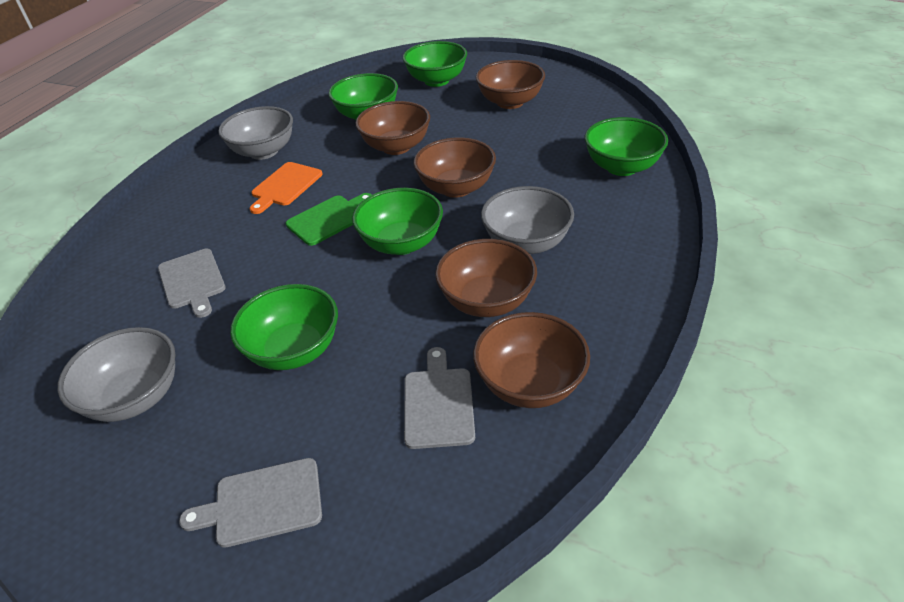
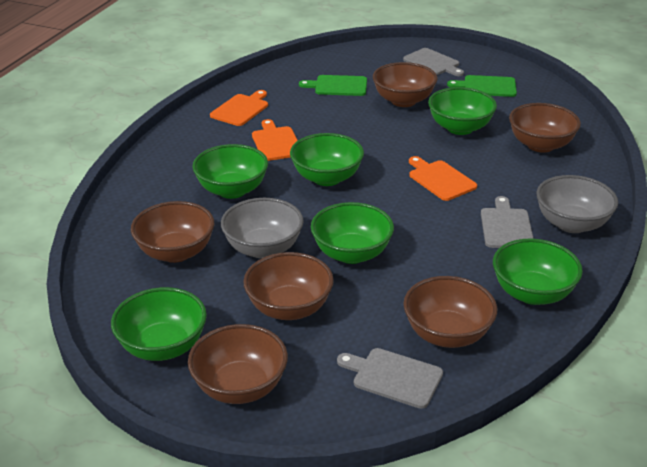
brown bowl: [355,101,430,155] [413,137,496,198] [435,239,537,317] [473,312,590,408] [476,60,545,109] = 5 -> [131,201,214,263] [188,324,288,404] [243,252,334,320] [373,62,438,107] [404,276,497,348] [509,103,581,153] = 6
green bowl: [230,284,338,370] [329,73,398,120] [352,188,443,255] [403,41,467,87] [585,117,668,176] = 5 -> [111,287,207,361] [192,144,268,199] [290,133,364,186] [311,202,394,264] [428,87,497,135] [493,239,583,305] = 6
green cutting board: [286,193,372,246] = 1 -> [299,75,367,96] [447,75,517,97] = 2
grey bowl: [57,327,176,422] [218,106,293,160] [481,186,574,254] = 3 -> [221,198,304,259] [536,175,618,233] = 2
orange cutting board: [250,162,322,214] = 1 -> [210,90,268,126] [252,119,298,161] [409,156,477,201] = 3

